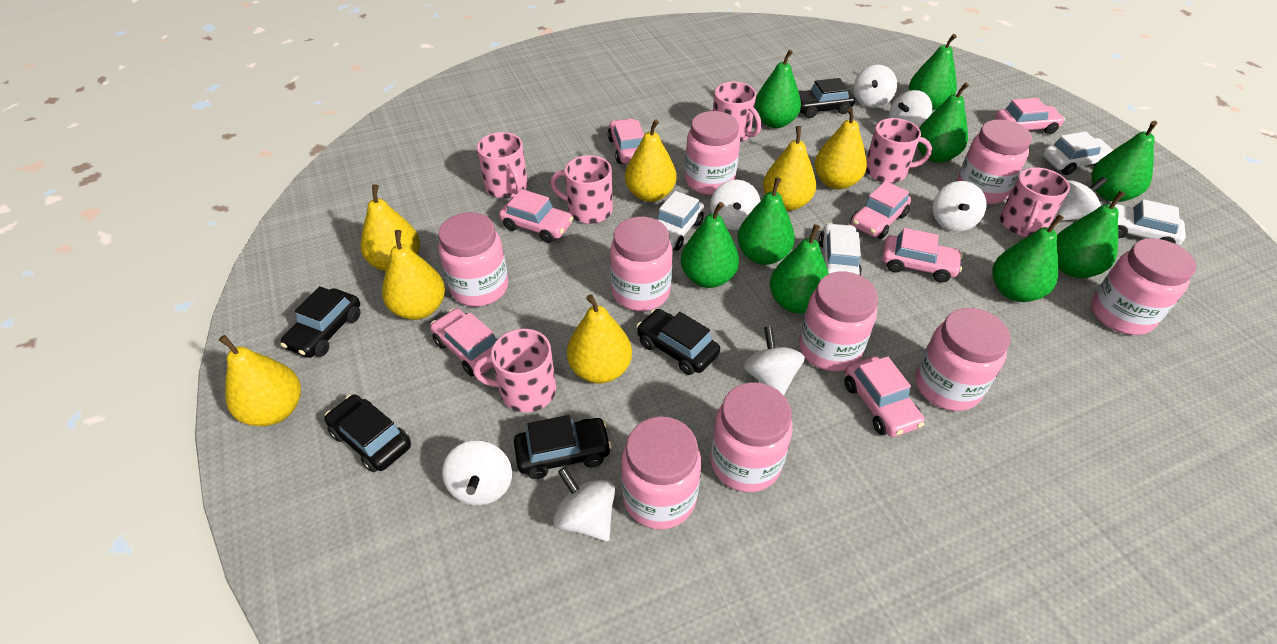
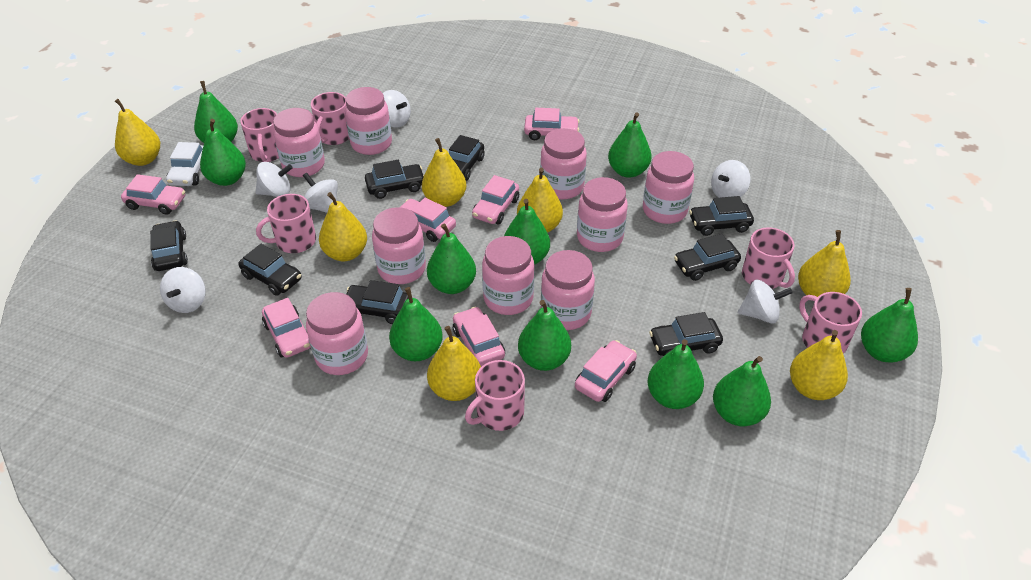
black car: [281,286,361,358] [324,395,411,473] [514,415,612,479] [636,309,720,375] [799,78,855,118] = 5 -> [150,220,188,271] [239,244,302,296] [346,280,409,324] [365,160,424,199] [449,135,485,181] [649,312,723,356] [674,234,741,281] [689,196,754,236] = 8
green pear: [681,202,739,288] [737,177,795,265] [755,50,801,128] [770,224,829,313] [909,34,957,110] [917,82,969,163] [992,214,1064,302] [1057,191,1125,278] [1092,121,1157,202] = 9 -> [194,81,238,143] [200,119,246,186] [389,287,443,361] [427,224,476,294] [504,199,550,265] [518,300,571,371] [608,112,652,178] [648,339,704,409] [713,356,771,426] [861,288,918,363] = 10
white car: [657,191,704,251] [819,223,862,275] [1043,131,1113,175] [1109,199,1186,245] = 4 -> [166,142,203,186] = 1
white spinning top: [442,441,512,505] [553,467,615,541] [710,180,761,230] [743,326,805,395] [854,65,897,108] [889,90,932,128] [933,181,987,232] [1053,177,1107,221] = 8 -> [160,267,206,313] [255,162,293,197] [303,173,338,213] [383,90,411,128] [711,160,750,198] [738,280,793,323] = 6

